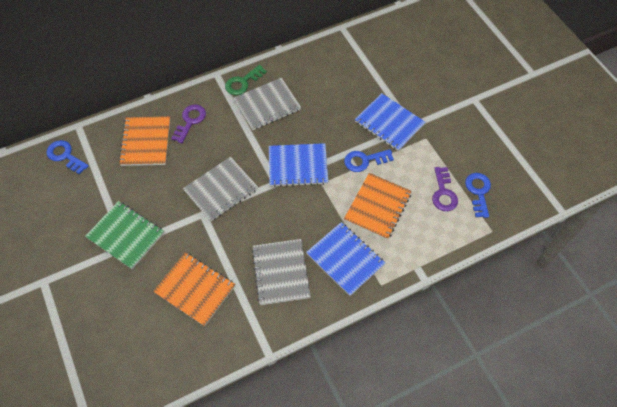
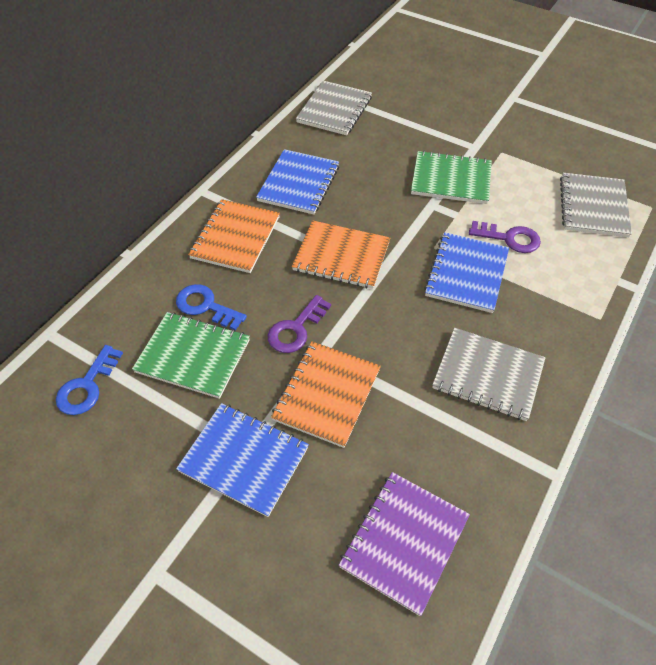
blue key: [46,140,89,174] [344,149,394,172] [465,173,491,218] = 3 -> [56,345,123,415] [176,284,247,331] = 2
green key: [225,65,267,95] = 1 -> none = 0
green notebook: [85,201,164,269] = 1 -> [132,312,250,399] [411,151,492,204] = 2
purple notebook: none = 0 -> [339,472,470,616] = 1

